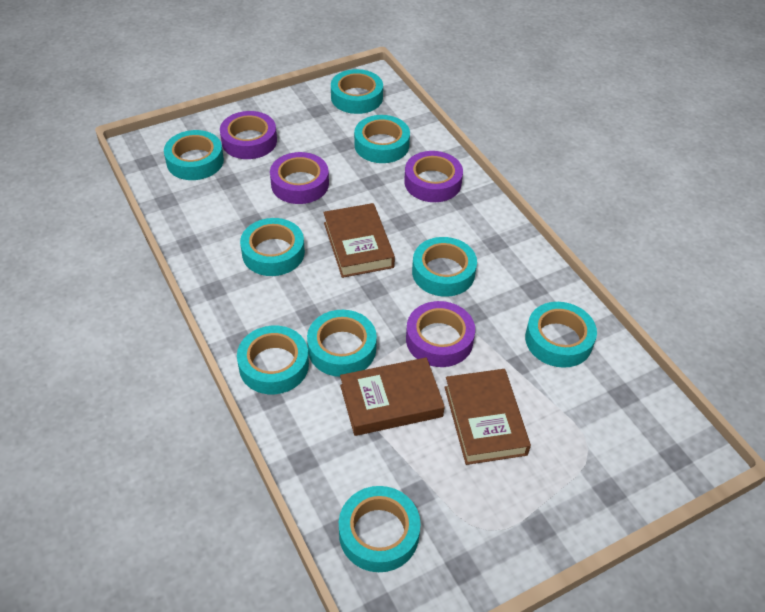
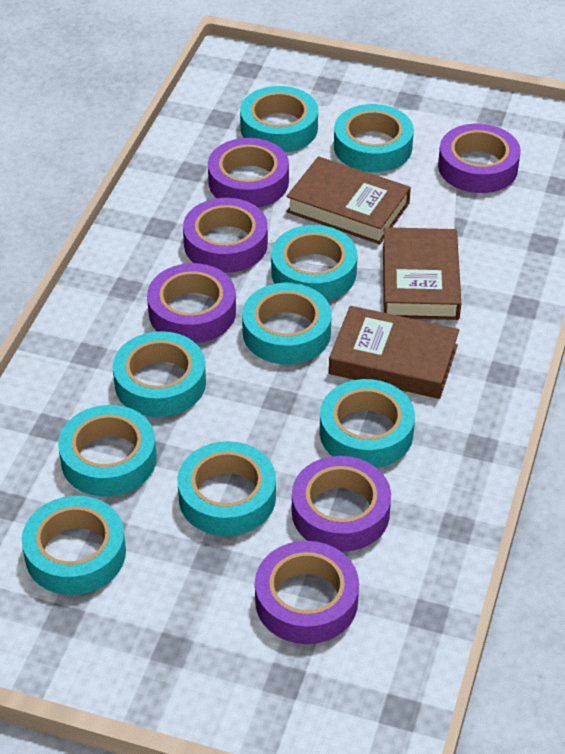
purple tape: [220,111,277,159] [270,152,329,204] [404,151,463,202] [406,301,475,367] = 4 -> [147,263,236,343] [183,198,268,273] [208,138,289,207] [255,541,359,644] [292,456,391,552] [438,124,521,193] = 6

